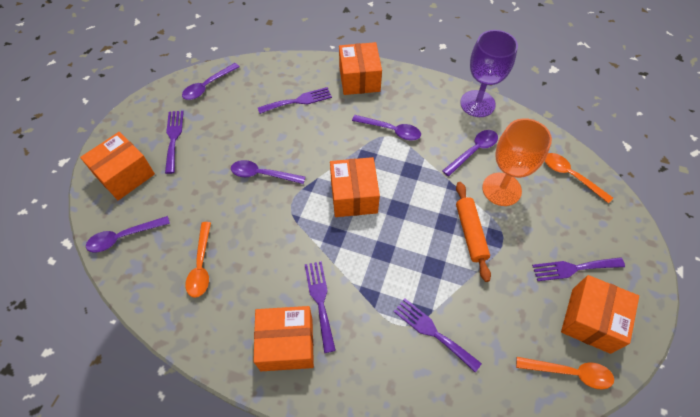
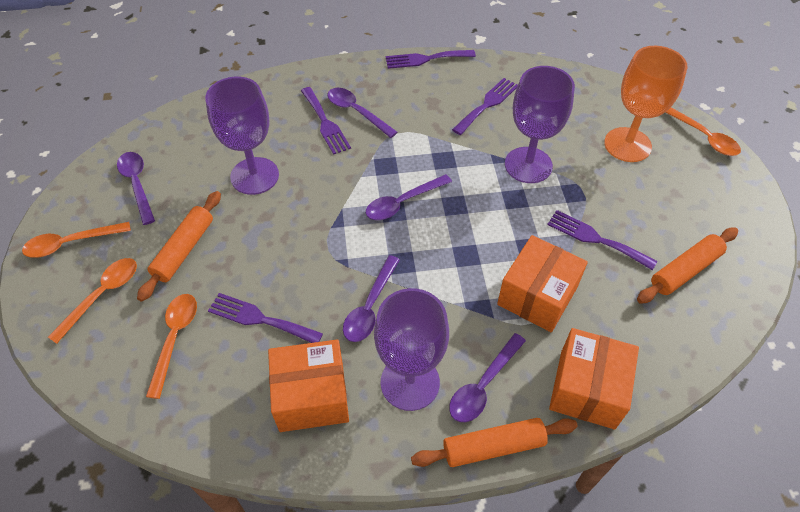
orange box: [80,132,155,200] [253,306,314,371] [330,157,380,217] [339,42,382,95] [561,275,639,354] = 5 -> [268,339,349,432] [497,235,588,332] [549,328,639,429] = 3
orange rolling pin: [456,182,491,282] = 1 -> [137,191,221,302] [411,418,578,467] [637,227,738,304] = 3
orange spoon: [185,222,211,298] [516,357,614,390] [545,153,613,204] = 3 -> [22,222,131,258] [48,258,137,344] [146,294,197,399] [665,107,741,156] = 4
purple goblet: [460,30,518,117] = 1 -> [205,77,279,195] [374,288,449,411] [505,66,575,183] = 3

